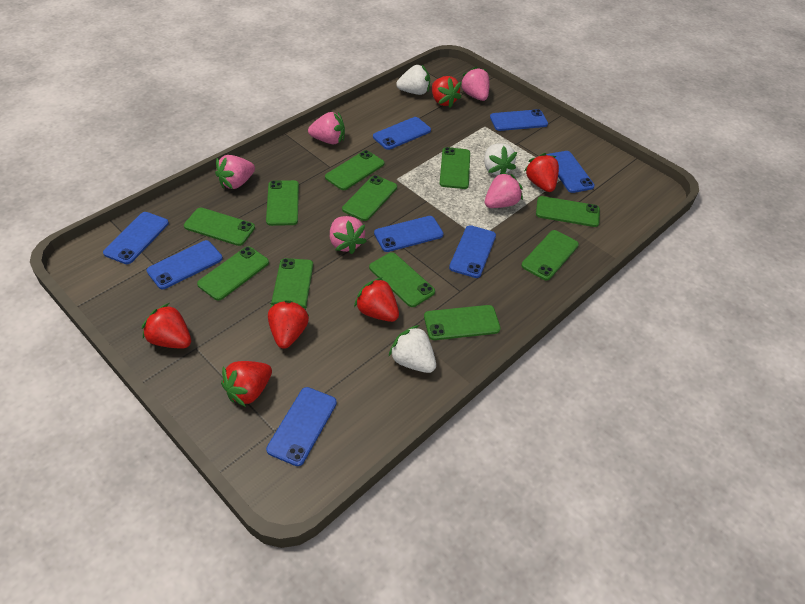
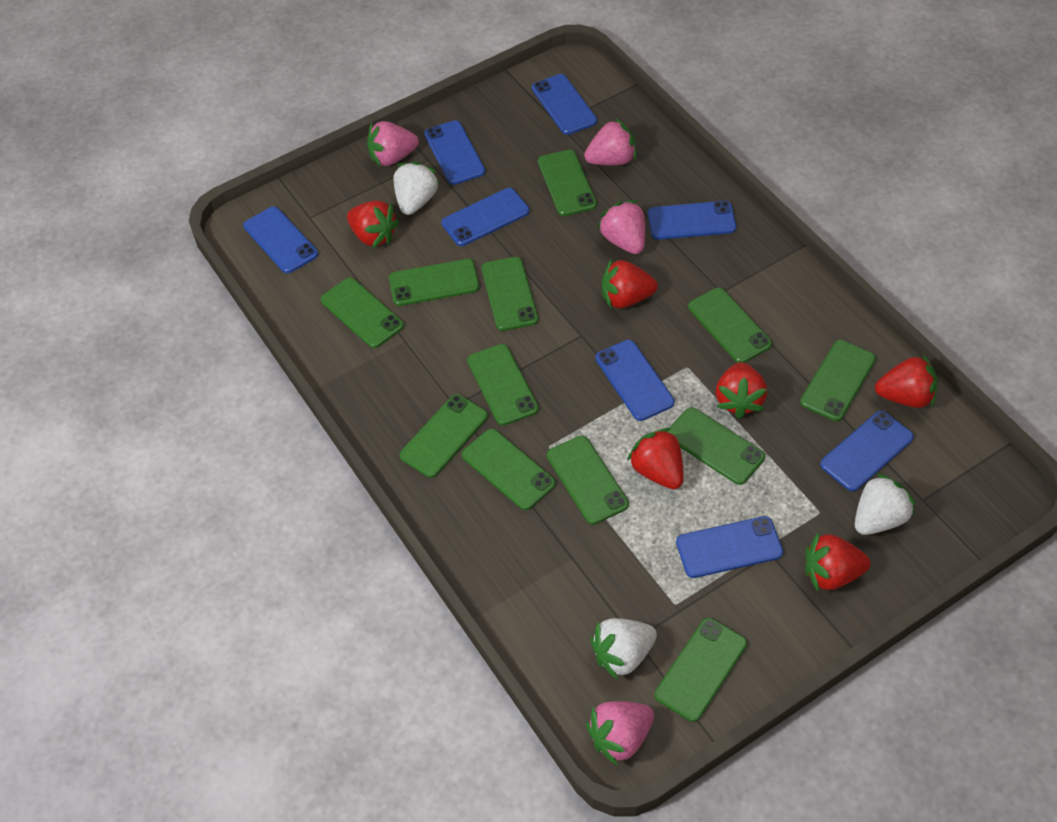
green phone: [184,208,255,246] [197,247,269,301] [266,180,299,226] [270,258,313,310] [325,150,384,190] [342,175,397,221] [369,252,435,307] [424,305,501,340] [440,147,470,189] [521,230,579,281] [536,196,600,227] = 11 -> [320,278,404,348] [389,259,479,306] [400,394,488,478] [462,428,556,510] [467,344,539,426] [481,257,538,331] [538,150,597,216] [547,436,629,525] [655,618,747,722] [667,407,765,485] [688,287,772,363] [800,340,876,421] = 12
pink strawberry: [215,155,255,189] [308,112,345,144] [330,216,367,254] [461,66,490,101] [485,172,523,208] = 5 -> [367,121,419,167] [584,118,637,165] [586,701,654,766] [597,200,645,254] = 4

